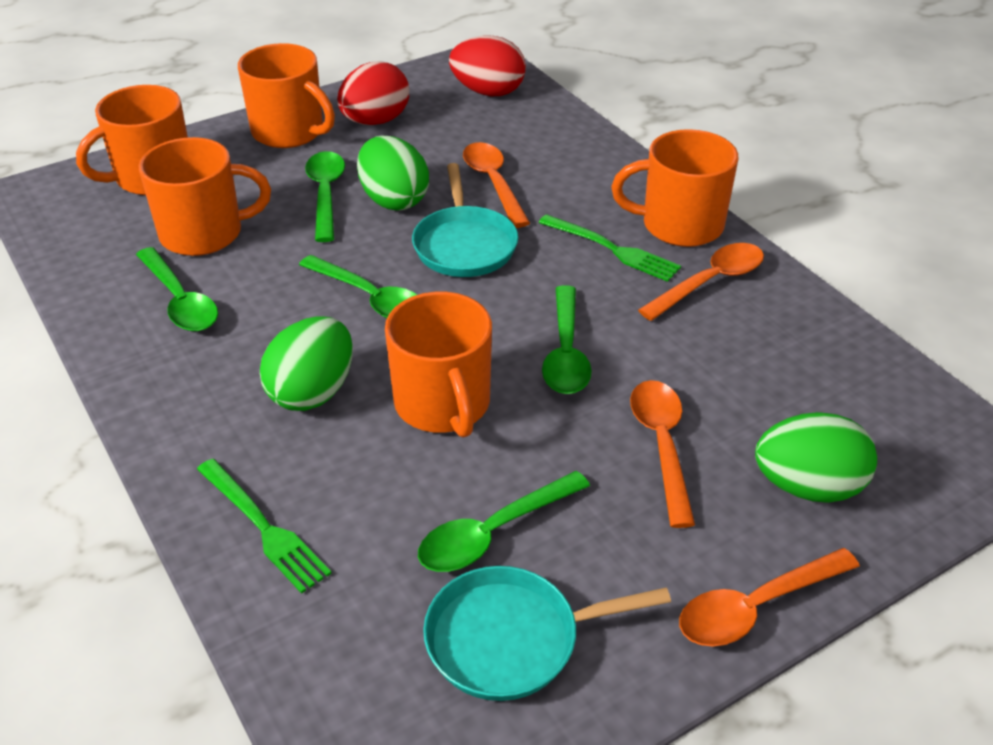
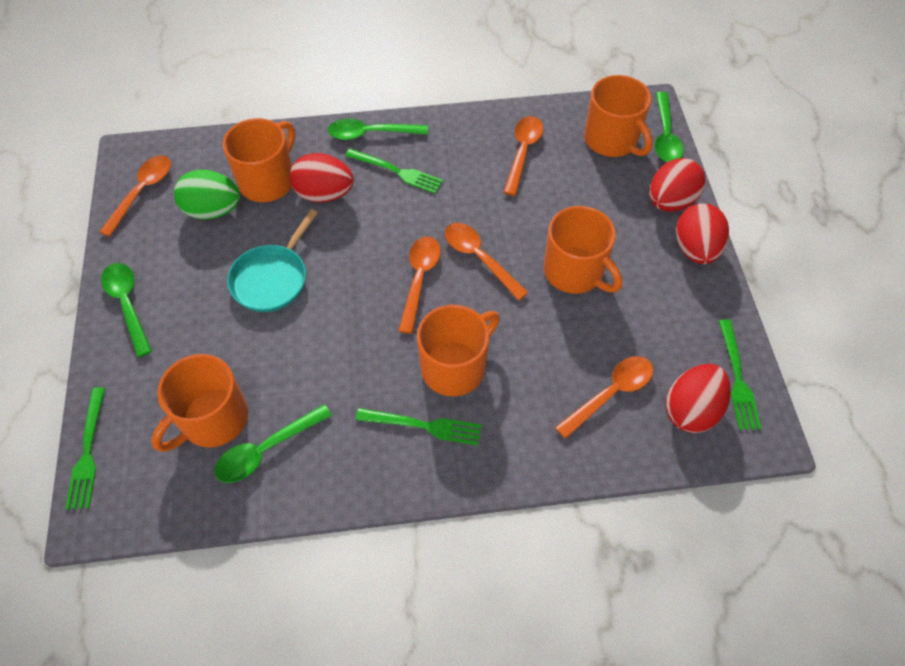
green egg: [260,316,353,411] [357,136,429,211] [755,412,877,503] = 3 -> [174,170,240,220] = 1
green fork: [197,459,332,594] [539,214,681,282] = 2 -> [65,387,105,509] [345,149,443,194] [356,408,482,445] [719,319,761,430] = 4
green spoon: [136,247,218,331] [299,255,417,318] [305,151,345,242] [418,471,590,572] [542,285,592,394] = 5 -> [101,263,152,357] [214,404,332,483] [328,119,428,140] [655,92,684,162] = 4
orange spoon: [463,142,530,228] [630,380,695,528] [638,243,764,321] [679,548,860,646] = 4 -> [99,155,171,237] [399,237,441,334] [445,223,529,301] [503,116,543,196] [555,356,653,439] = 5
red egg: [337,61,409,125] [449,36,526,96] = 2 -> [290,153,354,203] [650,158,706,212] [666,364,731,433] [676,203,729,264] = 4
turquoise pan: [412,163,518,277] [423,566,671,701] = 2 -> [227,209,318,312] = 1

